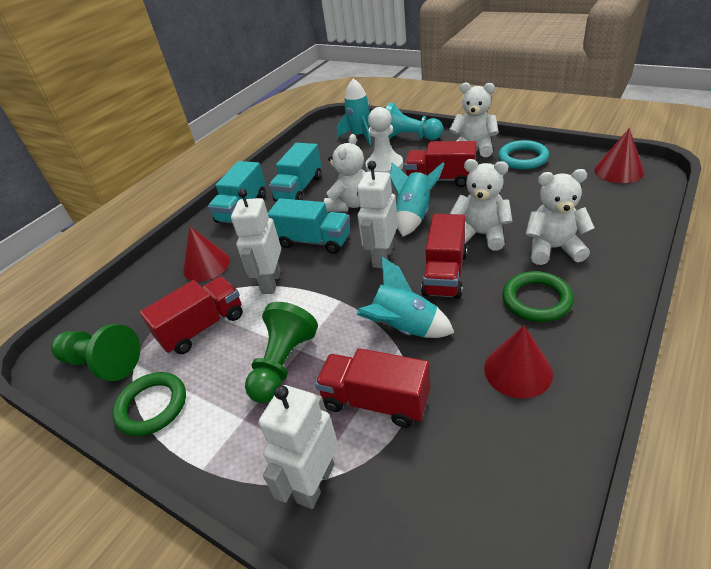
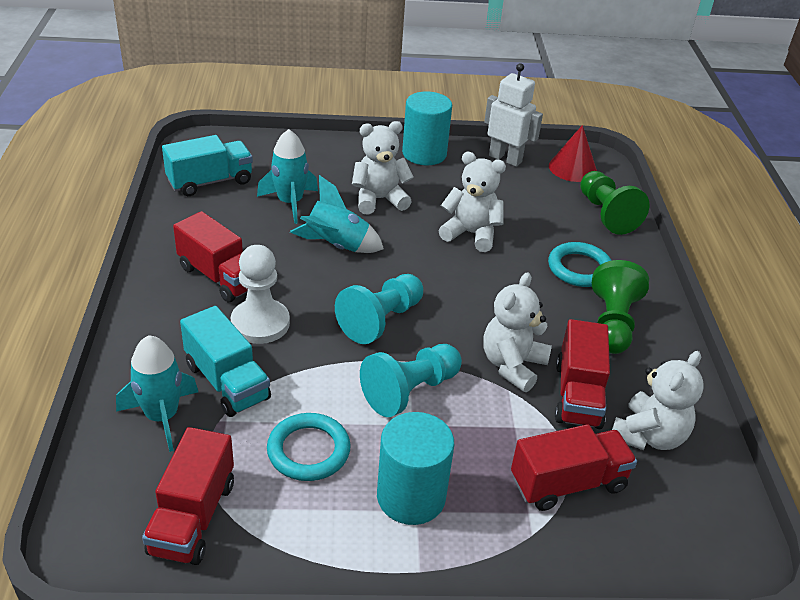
green ring: [112,372,186,436] [502,271,574,322] = 2 -> none = 0
red cone: [183,227,230,282] [484,325,553,399] [594,128,644,183] = 3 -> [549,125,597,182] = 1
turquoise cylinder: none = 0 -> [377,412,454,525] [402,92,452,165] = 2
turquoise pawn: [386,103,443,140] = 1 -> [335,274,423,344] [360,344,462,417] = 2
turquoise ring: [498,140,549,169] = 1 -> [267,413,351,481] [548,242,612,287] = 2
turquoise truck: [208,161,266,223] [268,198,350,254] [269,143,322,202] = 3 -> [162,135,253,196] [180,306,271,417] = 2
white robot: [231,188,281,294] [259,385,338,509] [357,161,398,268] = 3 -> [484,63,543,167] = 1

